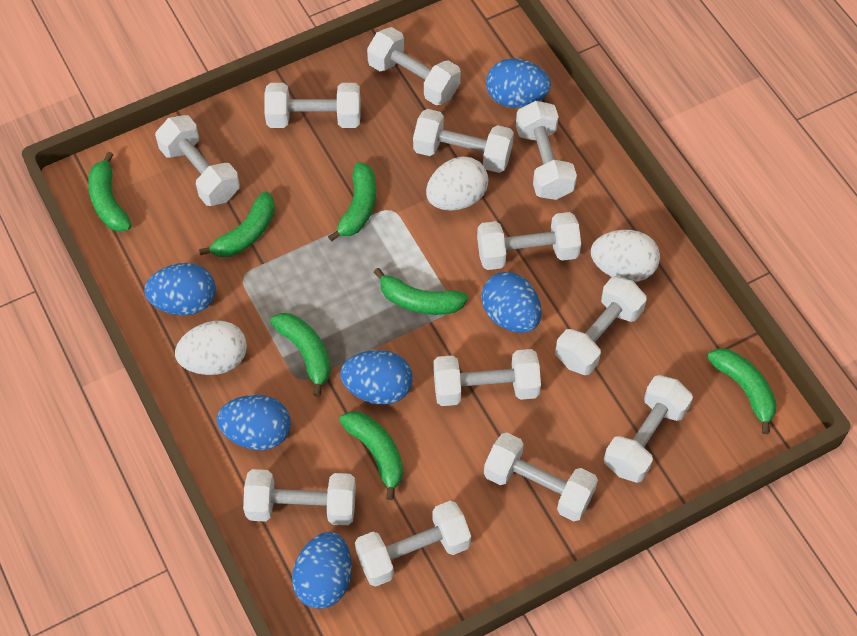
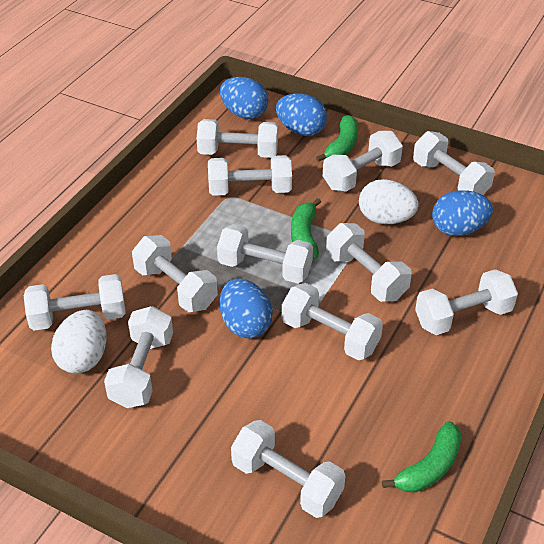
blue egg: [144,263,216,316] [217,395,291,450] [292,532,352,609] [340,350,413,405] [481,272,541,333] [486,58,551,108] = 6 -> [220,77,268,119] [220,279,273,338] [276,94,327,136] [432,191,493,236] = 4
green banana: [88,152,131,232] [199,191,275,257] [270,313,331,396] [328,162,376,242] [339,411,403,500] [374,268,468,315] [707,348,777,434] = 7 -> [291,198,321,259] [316,115,358,162] [382,421,462,492] = 3
white egg: [175,321,247,375] [426,156,489,211] [591,230,660,282] = 3 -> [51,310,107,374] [359,179,418,224] = 2

